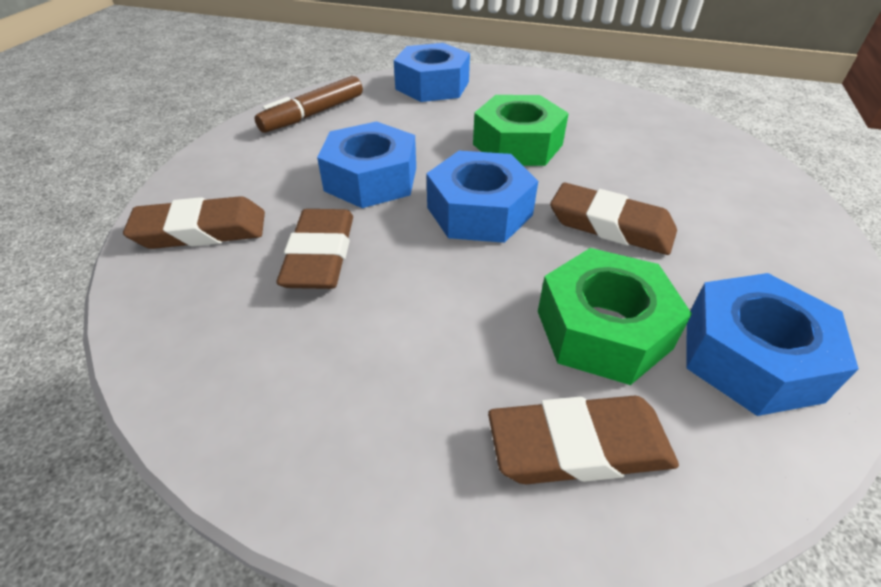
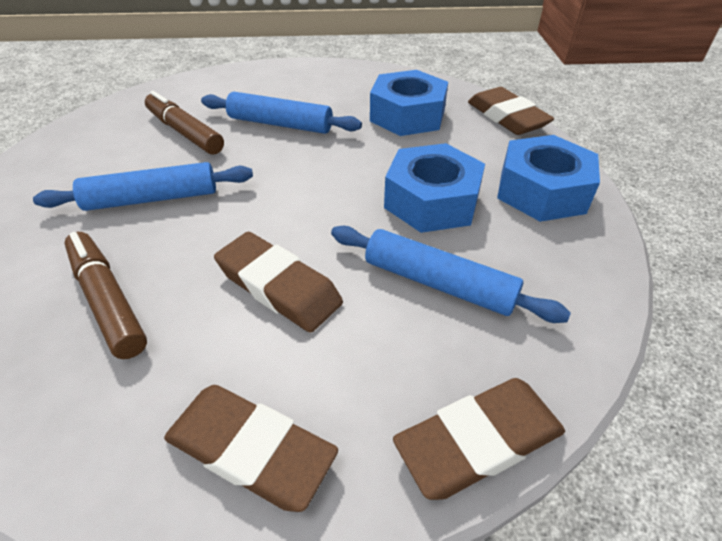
blue nut: [317,121,416,208] [394,43,470,102] [426,151,538,243] [686,273,859,416] = 4 -> [370,70,448,136] [384,143,485,233] [497,135,600,222] = 3
blue rolling pin: none = 0 -> [33,162,253,211] [201,92,362,134] [331,226,571,323] = 3
brown marker: [255,76,363,133] = 1 -> [64,232,147,359] [145,91,224,155] = 2
green nut: [473,95,569,166] [538,248,692,385] = 2 -> none = 0

